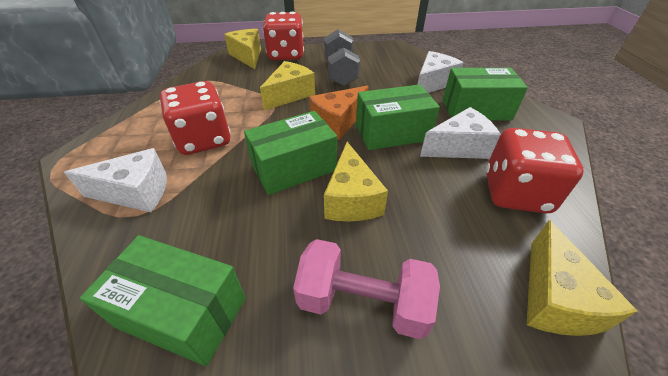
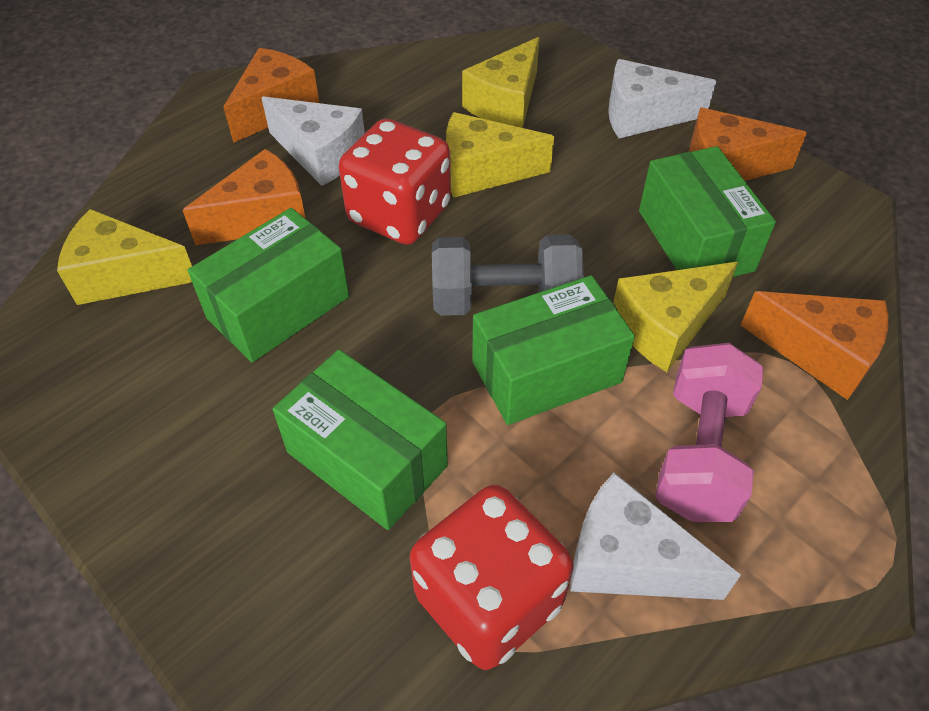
orange cheese: [309,86,369,140] = 1 -> [182,149,306,245] [224,48,320,143] [688,108,807,181] [740,291,888,400] = 4
red dice: [159,81,231,155] [263,12,304,60] [486,128,583,213] = 3 -> [339,119,451,245] [410,485,574,670] = 2

